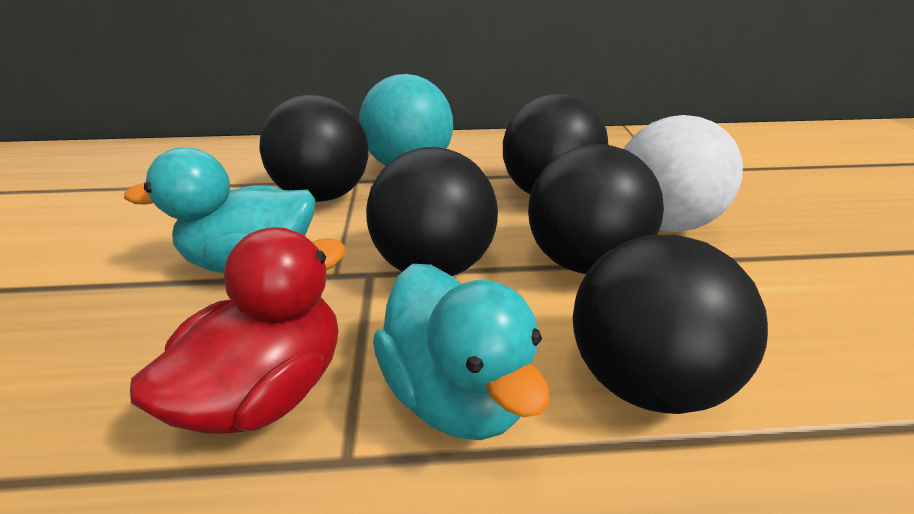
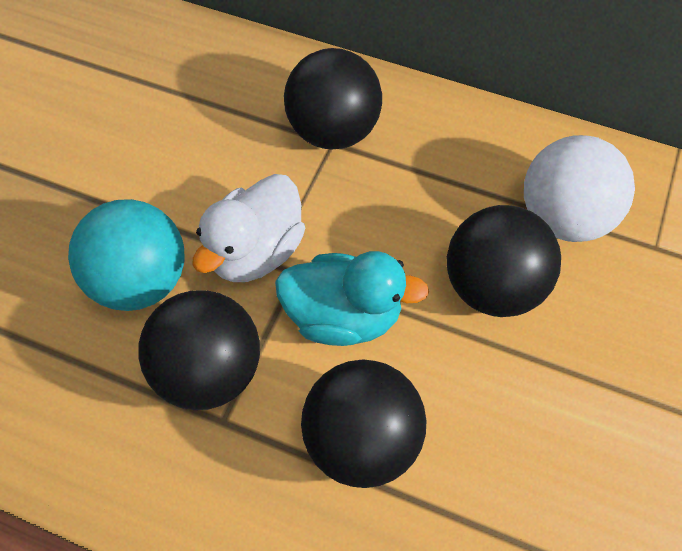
black ball: [259,95,368,202] [366,147,498,276] [503,93,608,194] [528,144,664,274] [573,235,768,414] = 5 -> [138,290,260,410] [284,48,382,150] [301,359,427,488] [447,205,561,317] = 4
red duck: [130,227,346,434] = 1 -> none = 0
turquoise duck: [124,147,315,273] [373,264,549,440] = 2 -> [275,251,429,346] = 1
white duck: none = 0 -> [192,174,305,282] = 1

